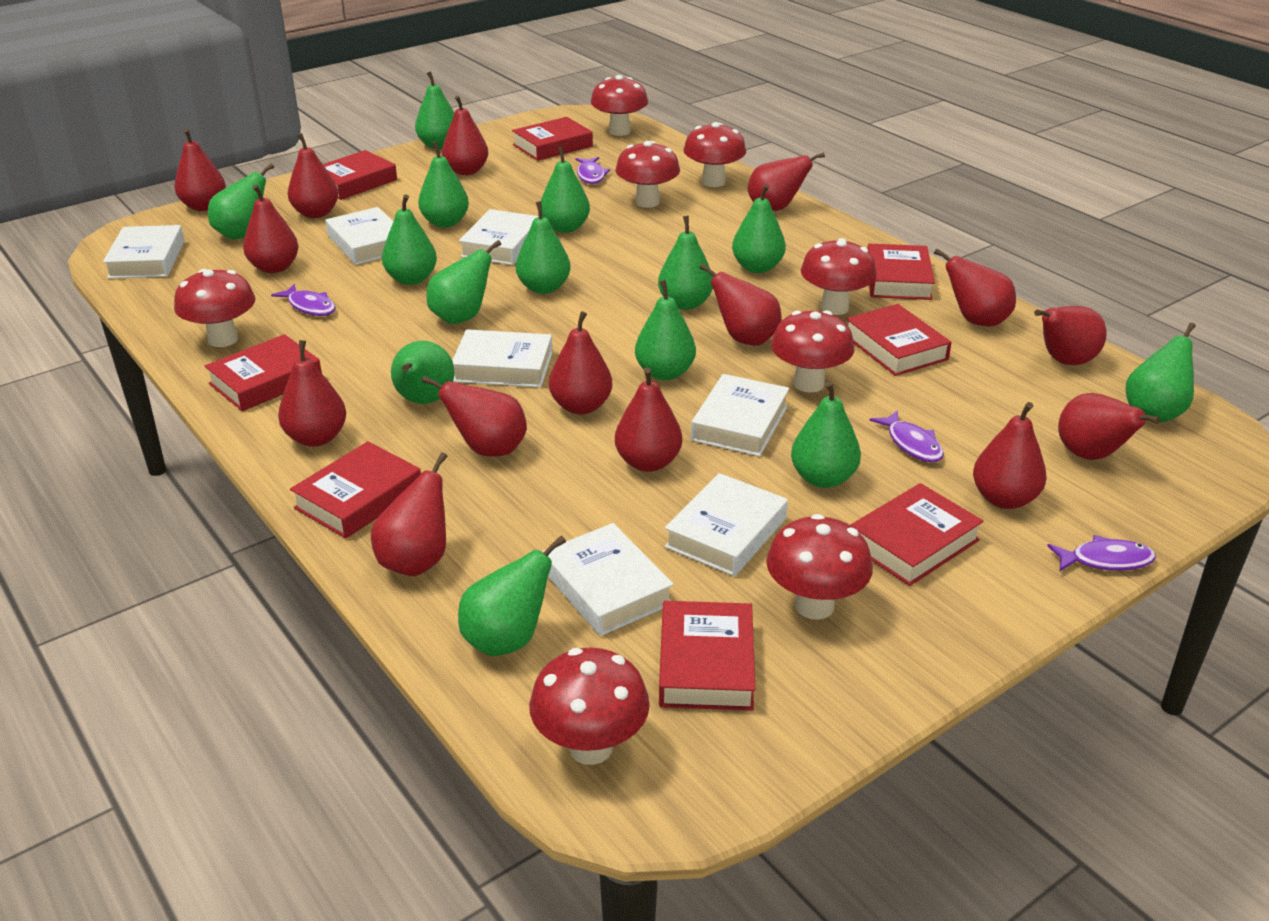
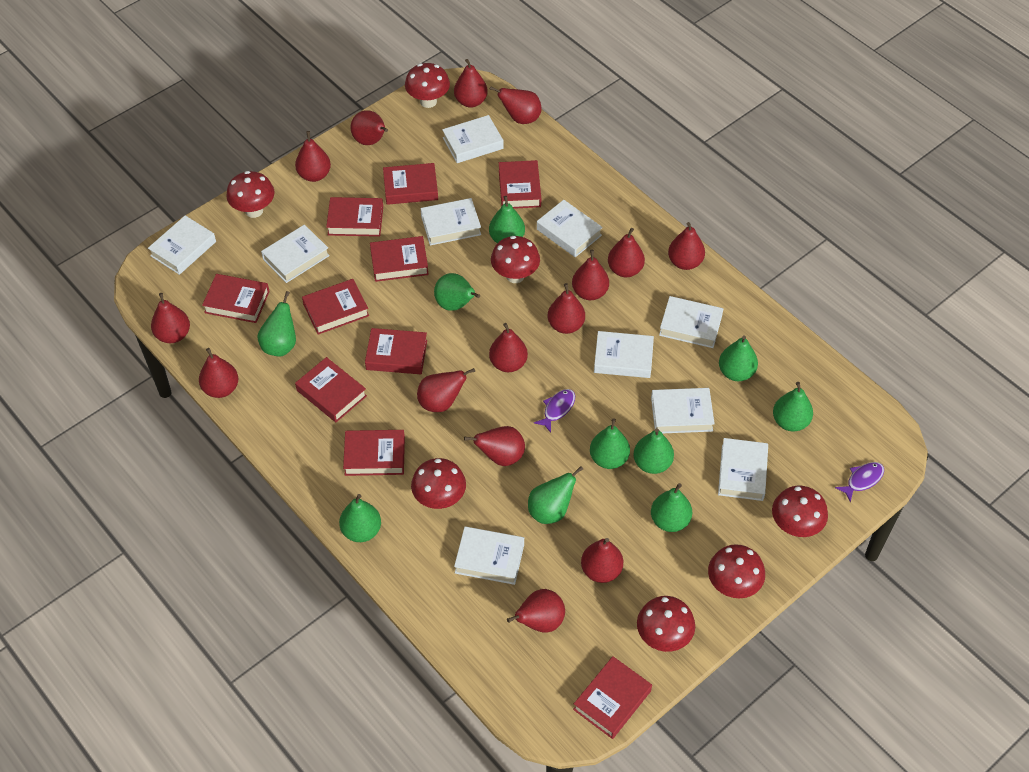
green pear: [208,163,274,240] [382,194,437,285] [391,341,454,404] [415,71,454,149] [418,141,469,227] [426,240,501,324] [458,535,566,656] [516,201,571,294] [541,146,590,233] [635,280,696,380] [658,216,713,310] [732,184,786,273] [791,381,861,488] [1125,323,1196,423] = 14 -> [257,291,296,357] [339,494,381,542] [434,273,480,311] [489,196,525,243] [528,466,583,524] [590,418,630,469] [633,428,674,474] [651,483,692,532] [719,335,758,381] [773,382,813,431] = 10
purple fish: [271,284,336,316] [575,157,610,184] [870,410,944,462] [1047,535,1156,572] = 4 -> [534,389,575,433] [835,462,884,502] = 2
red book: [205,334,322,411] [290,441,421,539] [323,150,397,200] [512,117,593,161] [659,601,755,711] [846,304,952,376] [850,483,984,586] [867,244,935,300] = 8 -> [202,274,270,323] [295,357,367,422] [302,279,369,335] [326,197,383,237] [343,430,405,476] [365,328,427,374] [370,236,429,282] [383,163,438,205] [499,160,541,209] [573,656,652,739] = 10
red mushroom: [174,269,255,347] [529,647,650,765] [591,75,648,136] [615,141,680,208] [684,122,746,187] [766,514,873,620] [771,310,854,393] [801,238,877,315] = 8 -> [226,171,274,218] [405,63,450,108] [411,458,466,509] [491,236,540,283] [637,596,695,652] [708,544,765,598] [772,486,828,537] = 7
white book: [103,225,184,279] [326,207,394,265] [452,329,553,388] [459,209,539,265] [542,523,674,636] [664,473,788,576] [691,374,789,456] = 7 -> [148,215,216,275] [261,225,330,283] [421,198,481,246] [442,115,503,163] [454,526,524,585] [537,200,603,257] [594,331,654,378] [651,388,715,433] [659,296,723,348] [718,438,768,501] = 10

